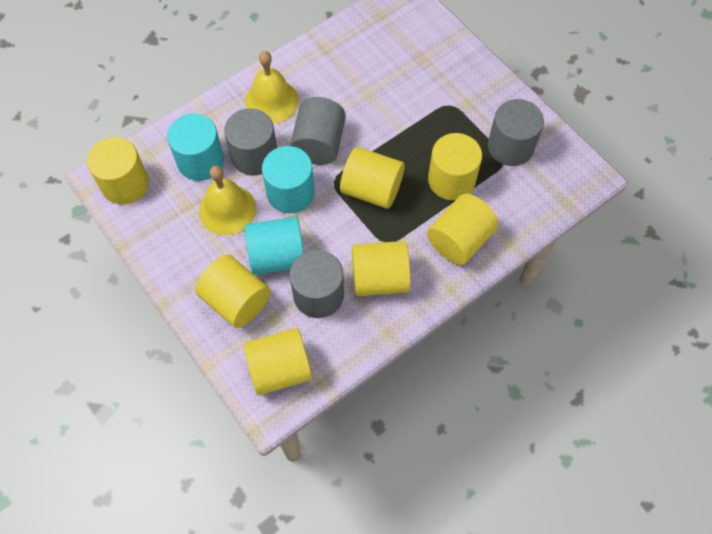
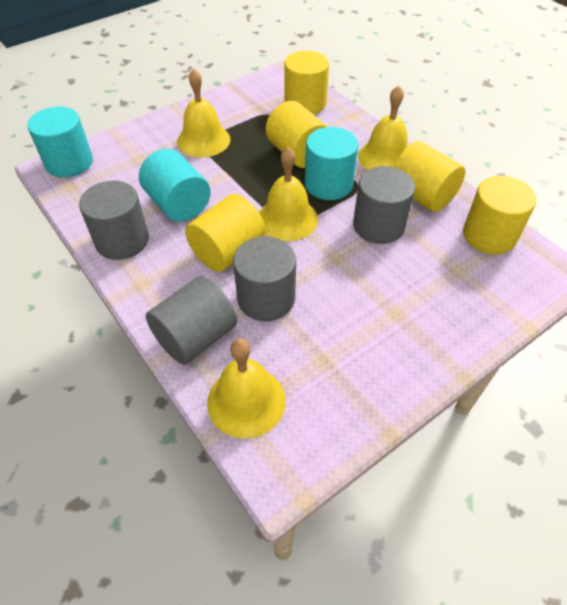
yellow bell: [199,166,256,236] [245,51,299,124] = 2 -> [177,69,230,157] [207,339,286,438] [259,147,318,241] [358,85,407,170] = 4
yellow cylinder: [87,137,149,205] [195,255,270,328] [243,328,312,395] [340,147,405,209] [352,241,411,296] [427,194,498,265] [428,133,482,200] = 7 -> [185,194,265,272] [266,101,327,168] [284,51,329,114] [394,141,465,212] [463,176,536,255] = 5

